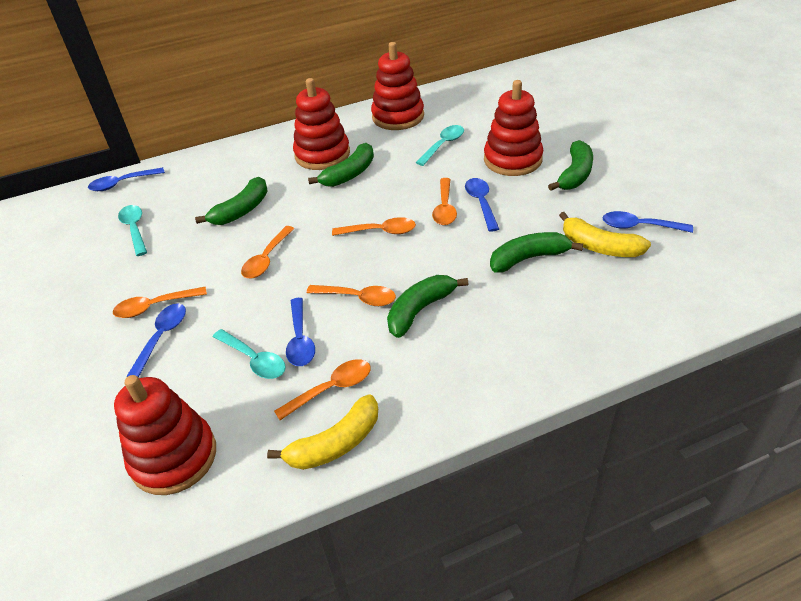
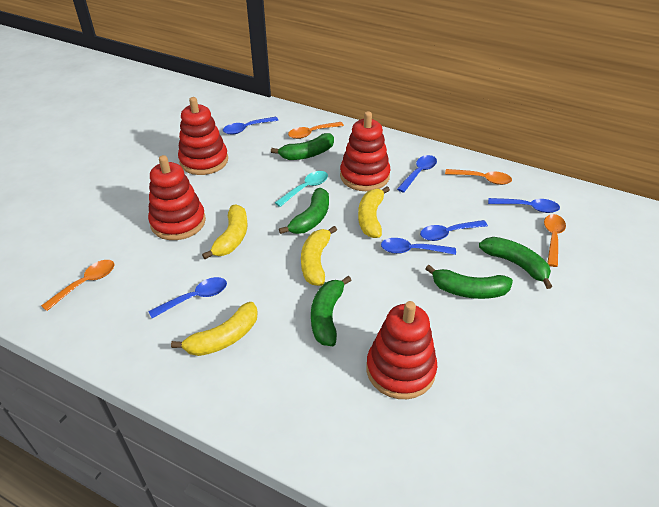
blue spoon: [88,167,165,191] [126,304,186,378] [286,298,315,366] [465,178,499,232] [603,211,693,233] = 5 -> [148,277,227,318] [223,117,279,135] [381,238,456,255] [397,155,437,193] [420,220,488,241] [488,198,560,213] = 6
orange spoon: [113,287,207,318] [241,226,294,278] [274,359,371,420] [306,285,396,306] [332,217,416,236] [432,178,457,225] = 6 -> [41,260,114,311] [288,122,344,139] [445,169,512,185] [544,214,566,267] = 4
turquoise spoon: [118,205,147,256] [213,329,286,379] [416,125,464,166] = 3 -> [275,171,328,207] = 1
yellow banana: [267,394,378,470] [559,212,651,257] = 2 -> [171,302,258,356] [202,204,248,259] [301,226,337,286] [358,186,390,238] = 4

